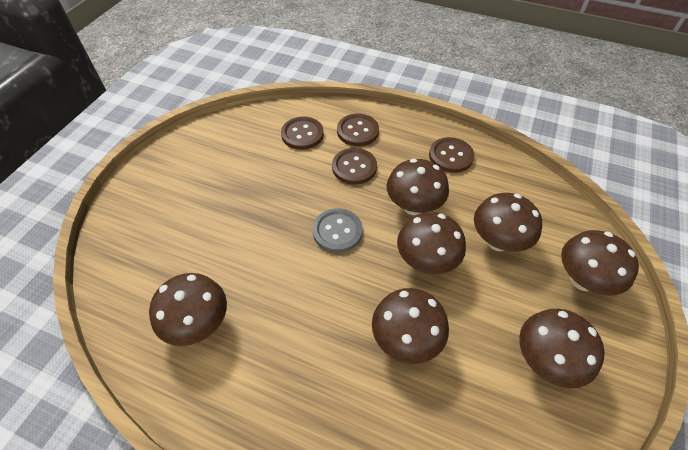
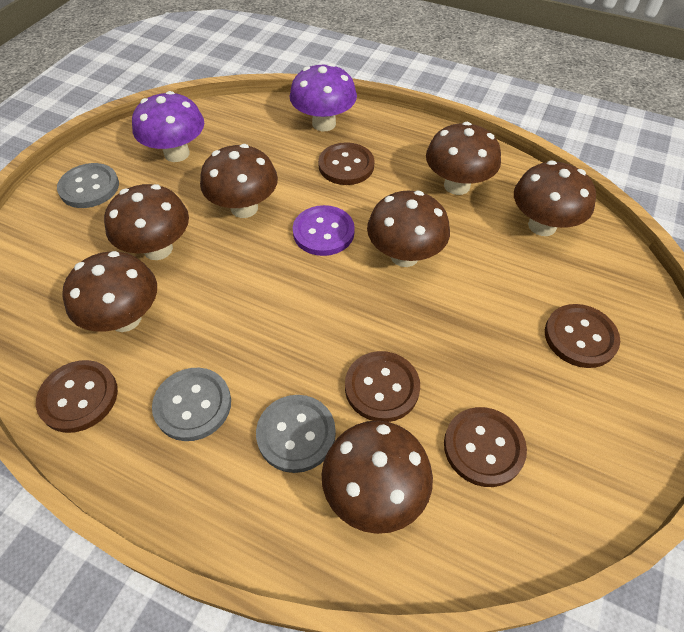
brown button: [281,117,324,150] [332,148,377,185] [337,114,379,146] [429,137,474,173] = 4 -> [36,360,118,433] [318,142,375,185] [345,351,420,422] [444,407,527,487] [545,304,620,368] = 5
grey button: [313,208,363,253] = 1 -> [57,163,119,208] [152,368,231,441] [256,395,336,473] = 3
purple button: none = 0 -> [293,205,355,256] = 1
purple mushroom: none = 0 -> [132,91,204,162] [290,63,357,131] = 2

